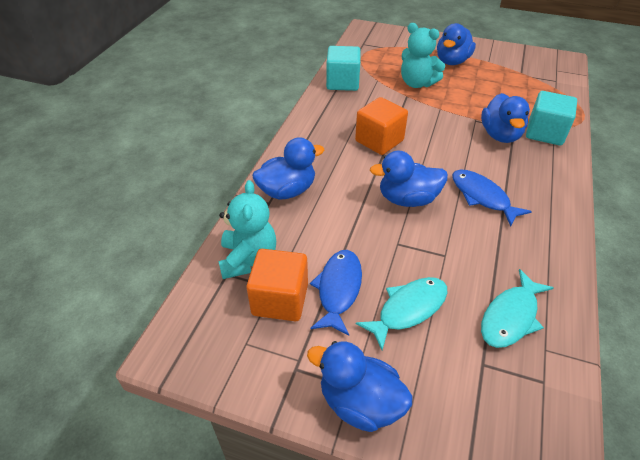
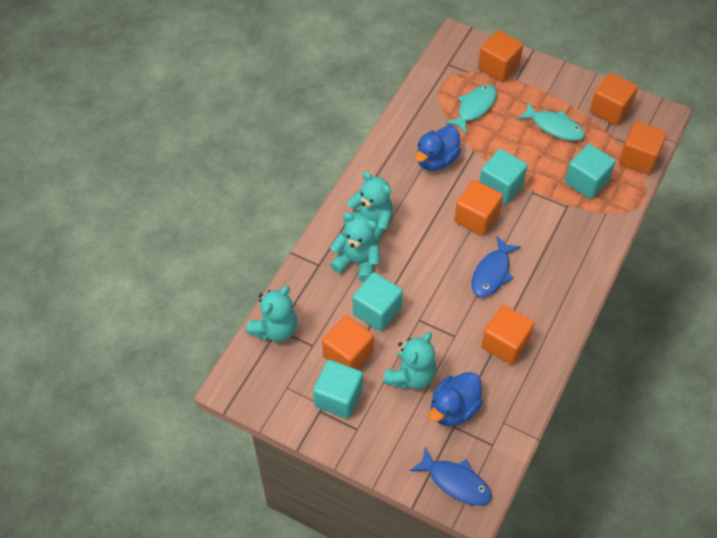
blue duck: [252,137,324,200] [307,341,413,432] [370,151,448,207] [437,23,476,65] [481,93,530,143] = 5 -> [415,125,461,171] [429,372,483,426] = 2
orange cube: [246,249,308,321] [355,97,408,155] = 2 -> [322,315,374,370] [454,180,503,236] [478,30,523,82] [481,305,535,365] [590,73,638,126] [619,121,667,174] = 6
turquoise cube: [326,46,361,91] [526,91,577,146] = 2 -> [313,360,363,419] [353,272,403,331] [479,149,528,204] [565,144,616,199] = 4
turquoise teddy bear: [218,180,276,279] [401,23,445,88] = 2 -> [246,286,297,342] [330,213,380,282] [344,171,393,243] [383,332,436,389] = 4

